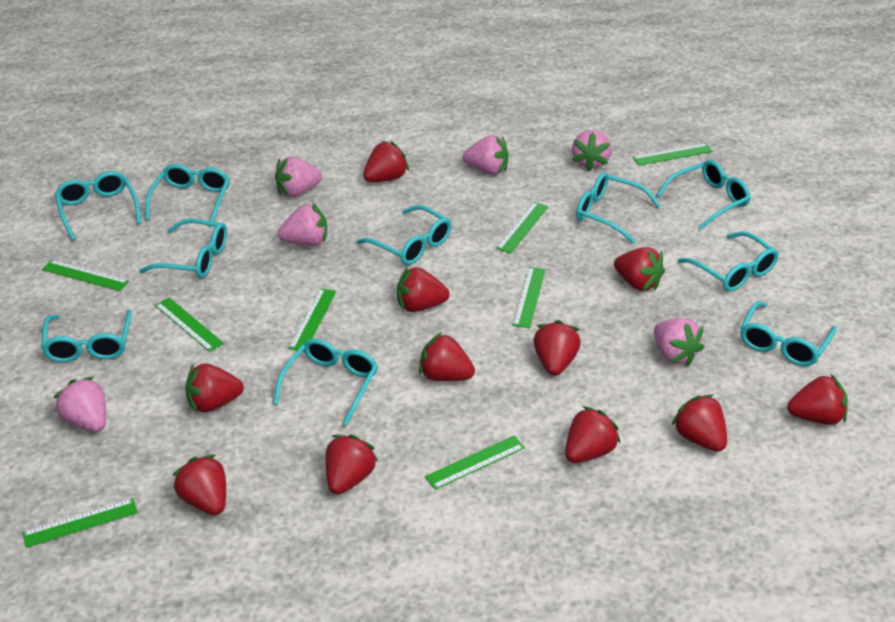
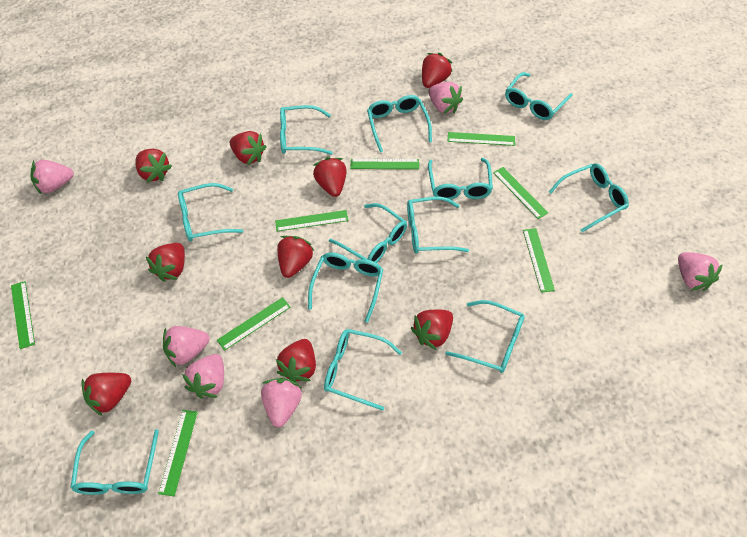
red strawberry: [173,455,226,515] [185,364,244,413] [325,434,378,494] [363,141,409,182] [397,266,450,312] [419,332,475,381] [533,320,581,376] [565,406,621,463] [614,247,665,291] [671,395,727,452] [788,374,848,425] = 11 -> [82,373,131,416] [136,149,172,182] [146,243,185,282] [230,131,267,165] [276,339,316,382] [277,236,314,278] [313,157,347,197] [411,310,453,350] [422,53,453,88] = 9
turquoise glasses: [41,309,132,362] [55,171,141,241] [139,219,227,278] [145,164,230,227] [273,339,378,426] [357,205,452,265] [576,172,661,243] [656,160,751,230] [678,231,779,291] [740,301,837,366] = 10 -> [70,429,159,495] [178,183,243,241] [280,105,333,155] [308,253,383,323] [324,329,402,411] [329,203,407,263] [367,95,432,152] [407,197,469,254] [428,158,493,200] [446,300,525,373] [505,72,573,120] [549,163,629,232] = 12

